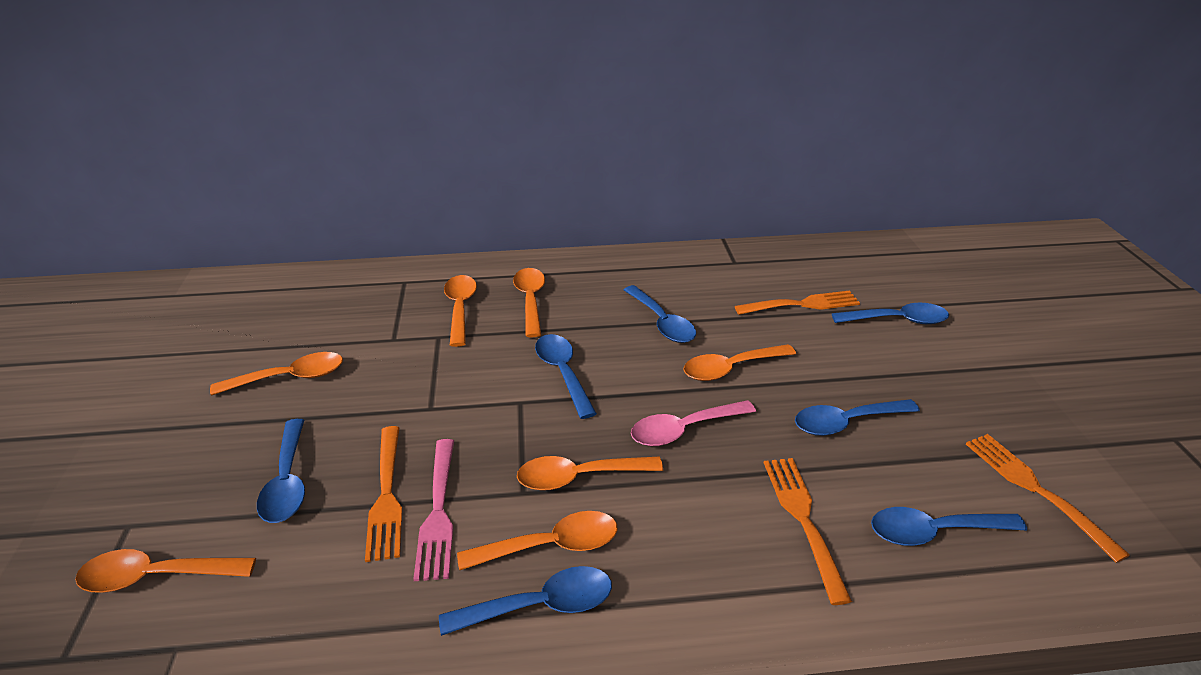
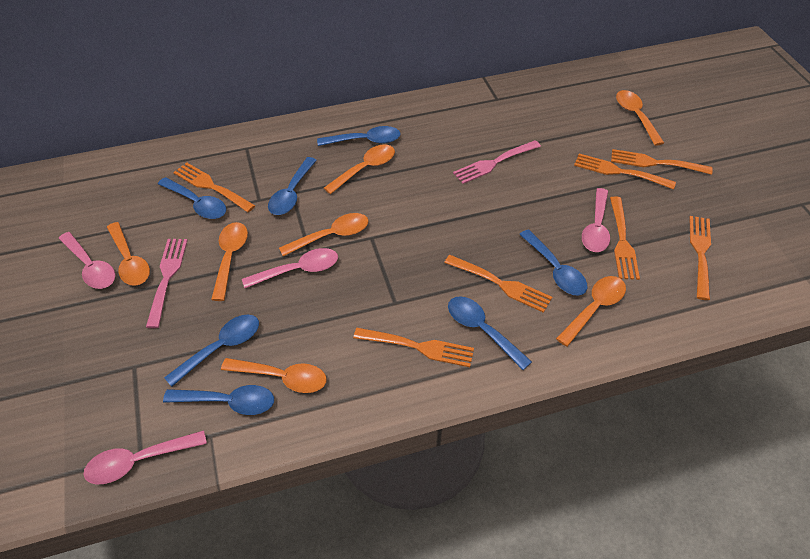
orange fork: [365,426,402,562] [735,291,860,315] [764,458,852,605] [966,434,1130,563] = 4 -> [173,163,256,212] [353,328,474,367] [444,255,552,313] [574,153,676,189] [610,197,640,280] [611,149,713,175] [689,216,711,300] = 7
pink fork: [413,439,454,581] = 1 -> [146,239,188,328] [453,140,541,184] = 2
pink spoon: [631,400,756,446] = 1 -> [58,232,115,289] [83,430,207,484] [242,248,338,288] [582,188,610,252] = 4

